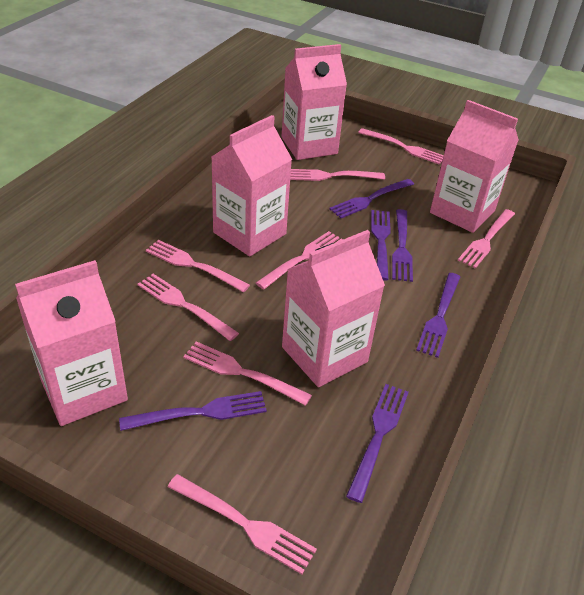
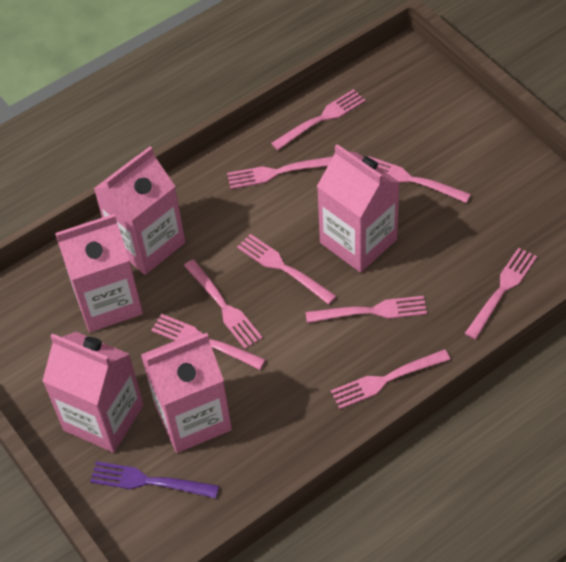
pink fork: [137,274,239,341] [146,240,250,292] [167,474,317,574] [183,341,312,406] [256,231,343,289] [290,169,385,181] [358,128,444,165] [458,209,515,269] = 8 -> [151,314,266,370] [184,259,263,349] [227,156,333,189] [237,234,336,304] [271,89,366,150] [306,296,427,323] [331,349,451,409] [369,156,471,203] [464,248,537,340] = 9
purple fork: [119,391,267,431] [329,179,414,218] [346,384,409,503] [371,210,391,281] [392,209,413,282] [416,273,460,358] = 6 -> [90,461,219,498] = 1

